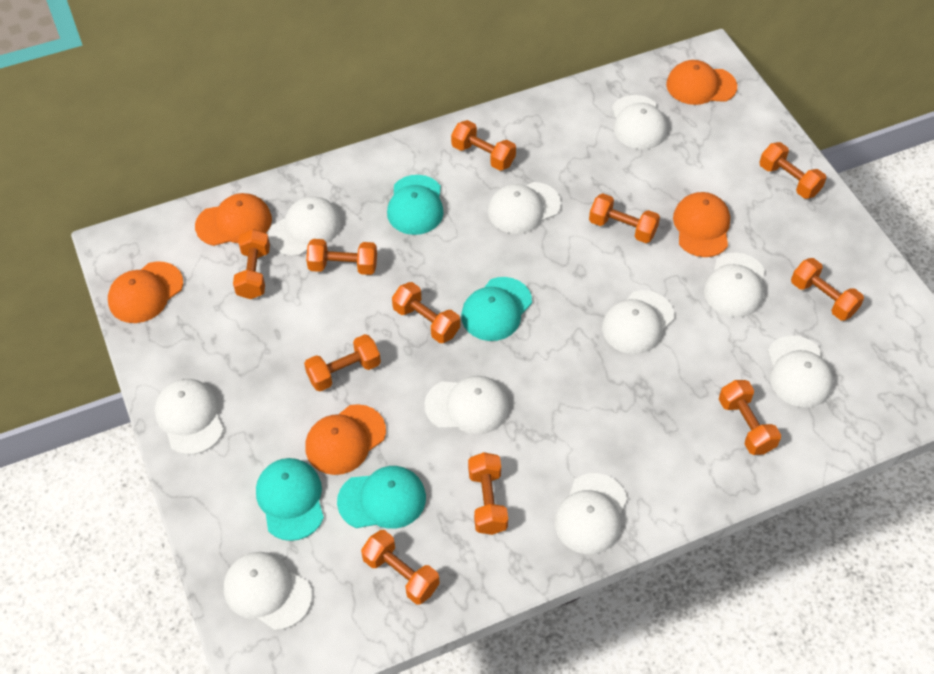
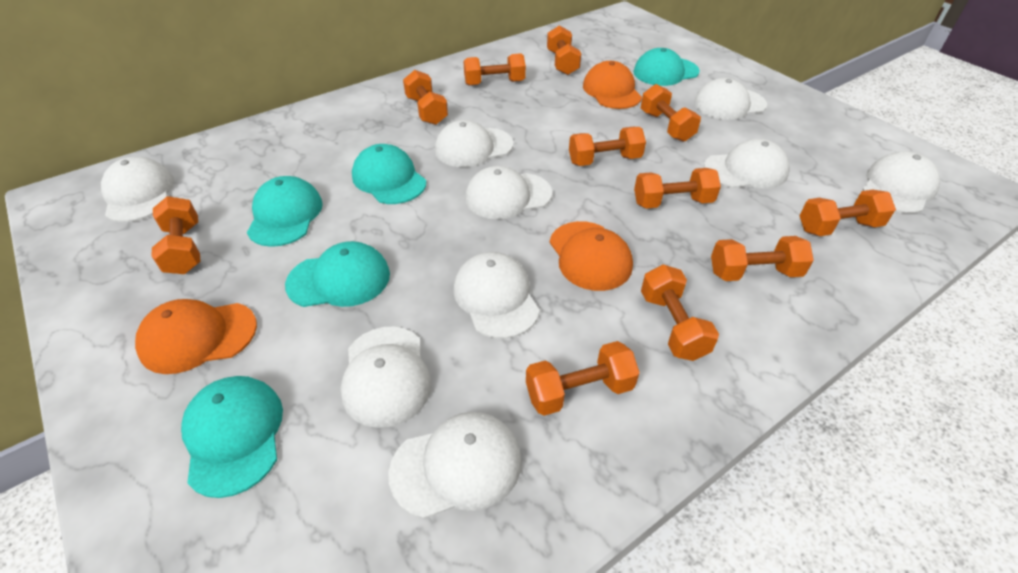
orange cap: [108,261,183,323] [195,193,272,246] [305,404,386,475] [666,60,737,105] [673,192,730,257] = 5 -> [135,299,257,374] [550,221,633,291] [583,61,642,109] = 3
turquoise cap: [256,458,324,541] [337,466,426,529] [387,175,444,235] [461,277,532,341] = 4 -> [181,376,283,498] [247,176,323,247] [285,241,390,307] [352,144,426,204] [633,48,700,86] = 5
white cap: [155,379,224,455] [224,552,312,630] [269,196,342,256] [424,376,509,434] [488,182,561,234] [554,473,627,554] [602,290,674,354] [612,95,668,149] [704,252,765,317] [768,336,833,408] = 10 -> [101,157,174,222] [340,327,431,428] [388,412,522,519] [435,120,513,167] [453,252,540,339] [465,166,552,219] [694,78,767,120] [704,139,790,189] [862,151,940,213] = 9

